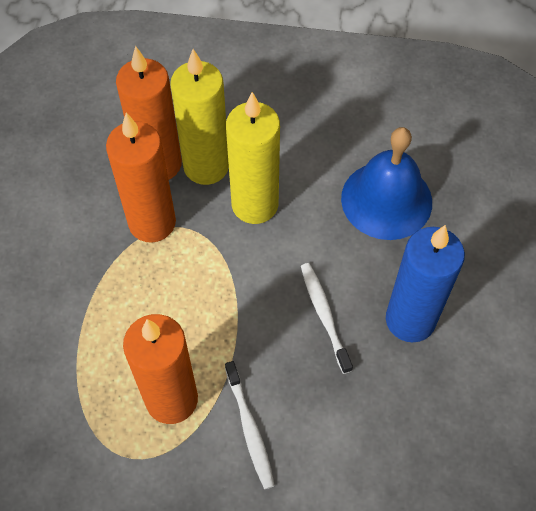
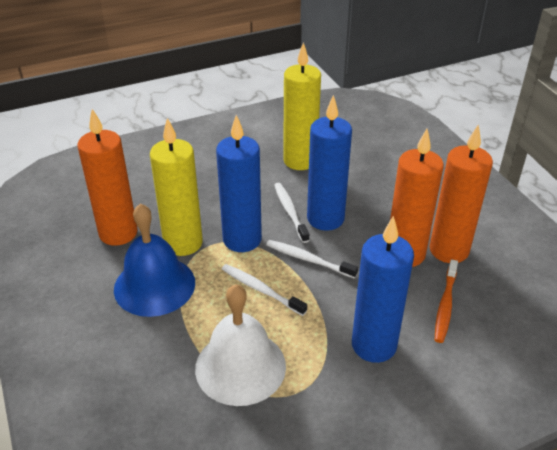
blue candle: [386,225,465,342] = 1 -> [216,115,262,252] [307,95,352,231] [352,216,414,363] = 3
orange toothbrush: none = 0 -> [435,259,458,343] = 1
white bell: none = 0 -> [195,284,286,406] = 1
white toothbrush: [225,361,275,489] [301,263,353,374] = 2 -> [222,264,307,316] [266,240,358,279] [274,183,310,243] = 3

